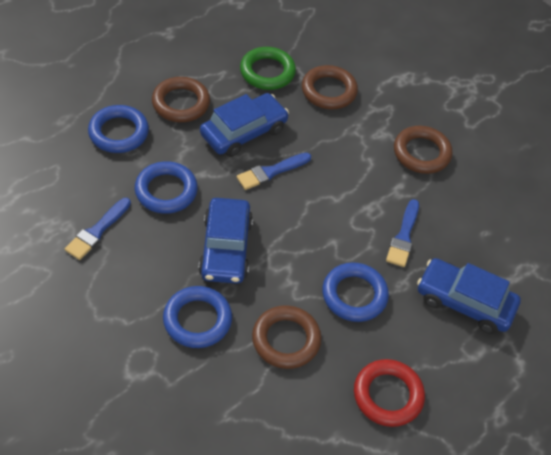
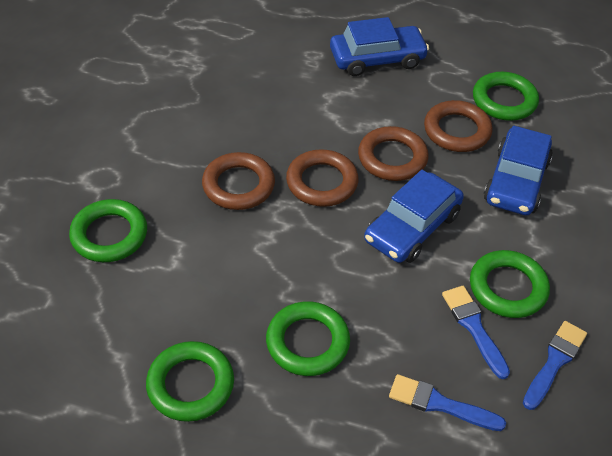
blue ring: [88,105,149,153] [135,161,198,214] [163,286,232,348] [322,262,389,322] = 4 -> none = 0
green ring: [240,47,296,90] = 1 -> [69,199,147,262] [146,341,234,422] [266,301,350,376] [470,250,550,318] [473,72,539,121] = 5
red ring: [354,359,425,427] = 1 -> none = 0

